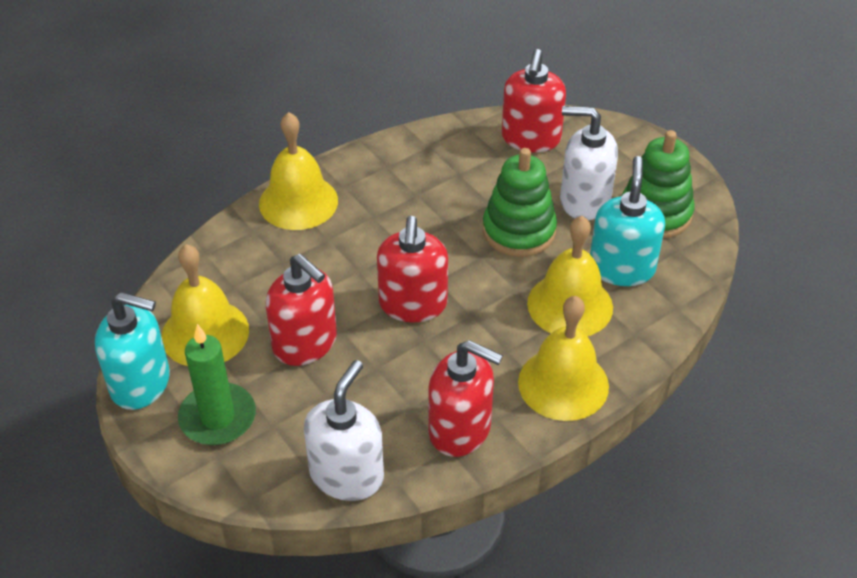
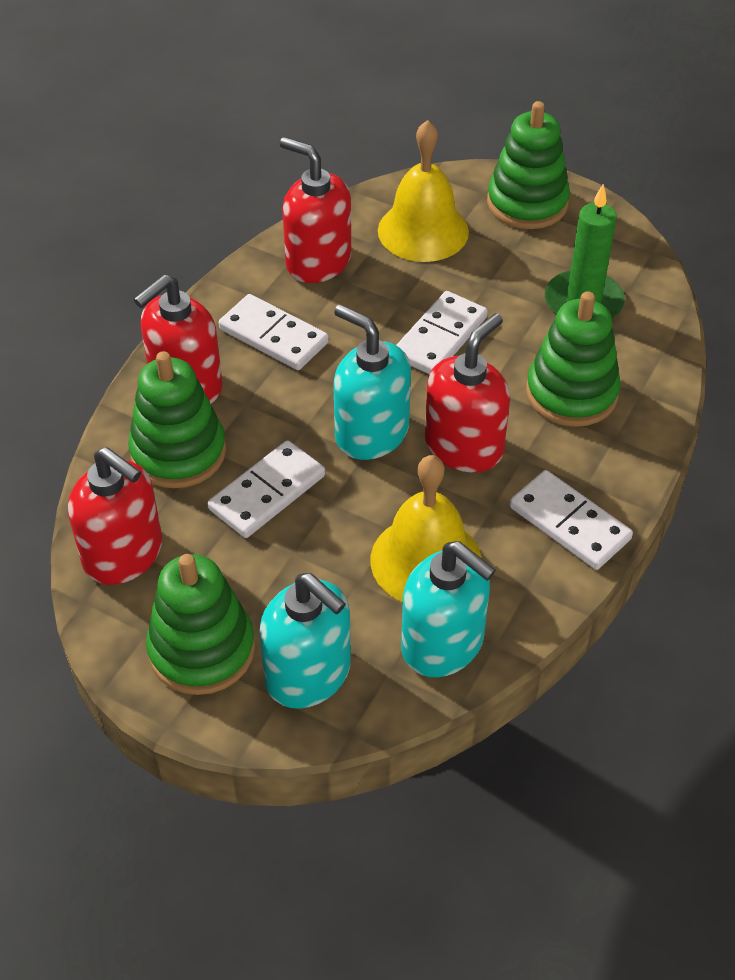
green stacking toy: [483,148,557,257] [622,130,695,238] = 2 -> [128,351,226,488] [146,554,255,695] [487,101,570,229] [526,291,621,427] = 4
turquoise soap dispenser: [95,292,170,410] [590,156,665,286] = 2 -> [259,573,351,709] [333,304,411,460] [401,541,496,677] = 3
white domino: none = 0 -> [208,440,325,538] [219,294,329,370] [397,291,488,375] [510,470,633,570] = 4
white soap dispenser: [304,360,384,501] [560,106,618,220] = 2 -> none = 0
yellow bell: [161,244,249,366] [259,112,338,230] [518,296,609,421] [527,216,613,336] = 4 -> [371,455,481,602] [378,120,469,262] = 2

